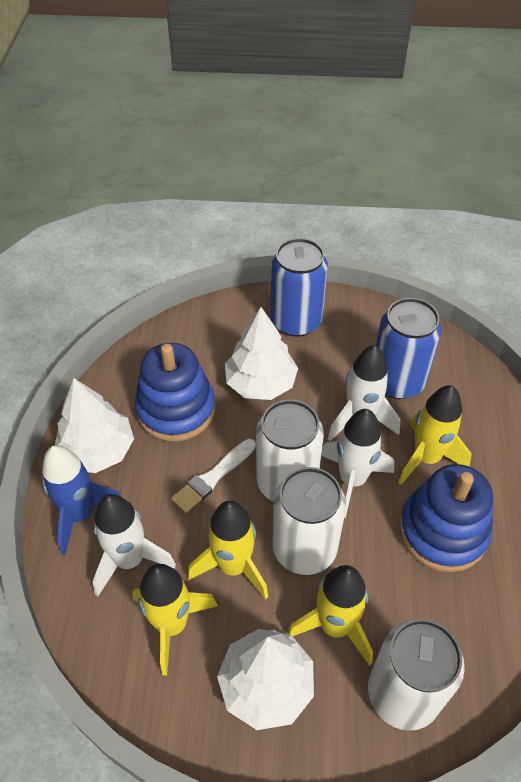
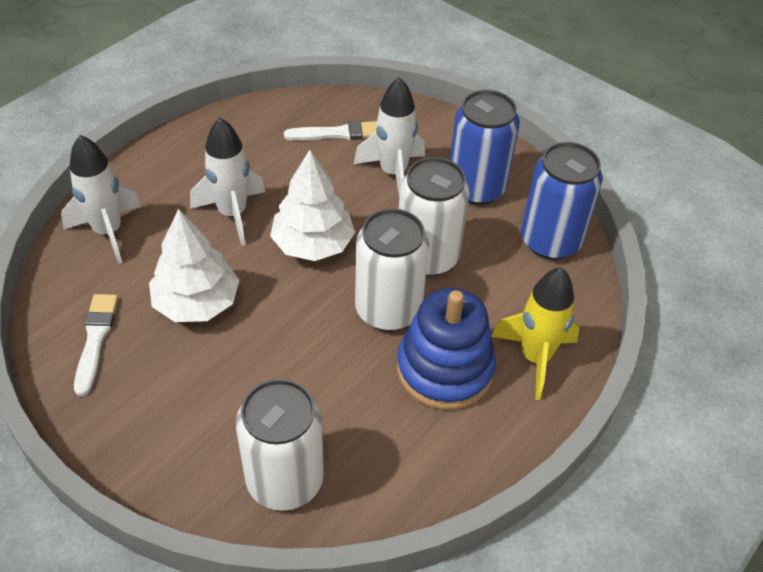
blue rocket: [42,445,122,555] = 1 -> none = 0
blue stacking toy: [135,343,216,442] [399,464,493,572] = 2 -> [397,288,496,410] = 1
white brush: [171,439,256,513] = 1 -> [74,294,118,396] [284,121,377,141] = 2
white tree: [55,378,134,473] [217,629,314,730] [225,307,298,400] = 3 -> [149,209,239,322] [270,150,355,261] = 2
yellow rocket: [132,564,218,676] [188,501,268,600] [287,565,373,665] [398,385,472,485] = 4 -> [491,267,579,400] = 1

